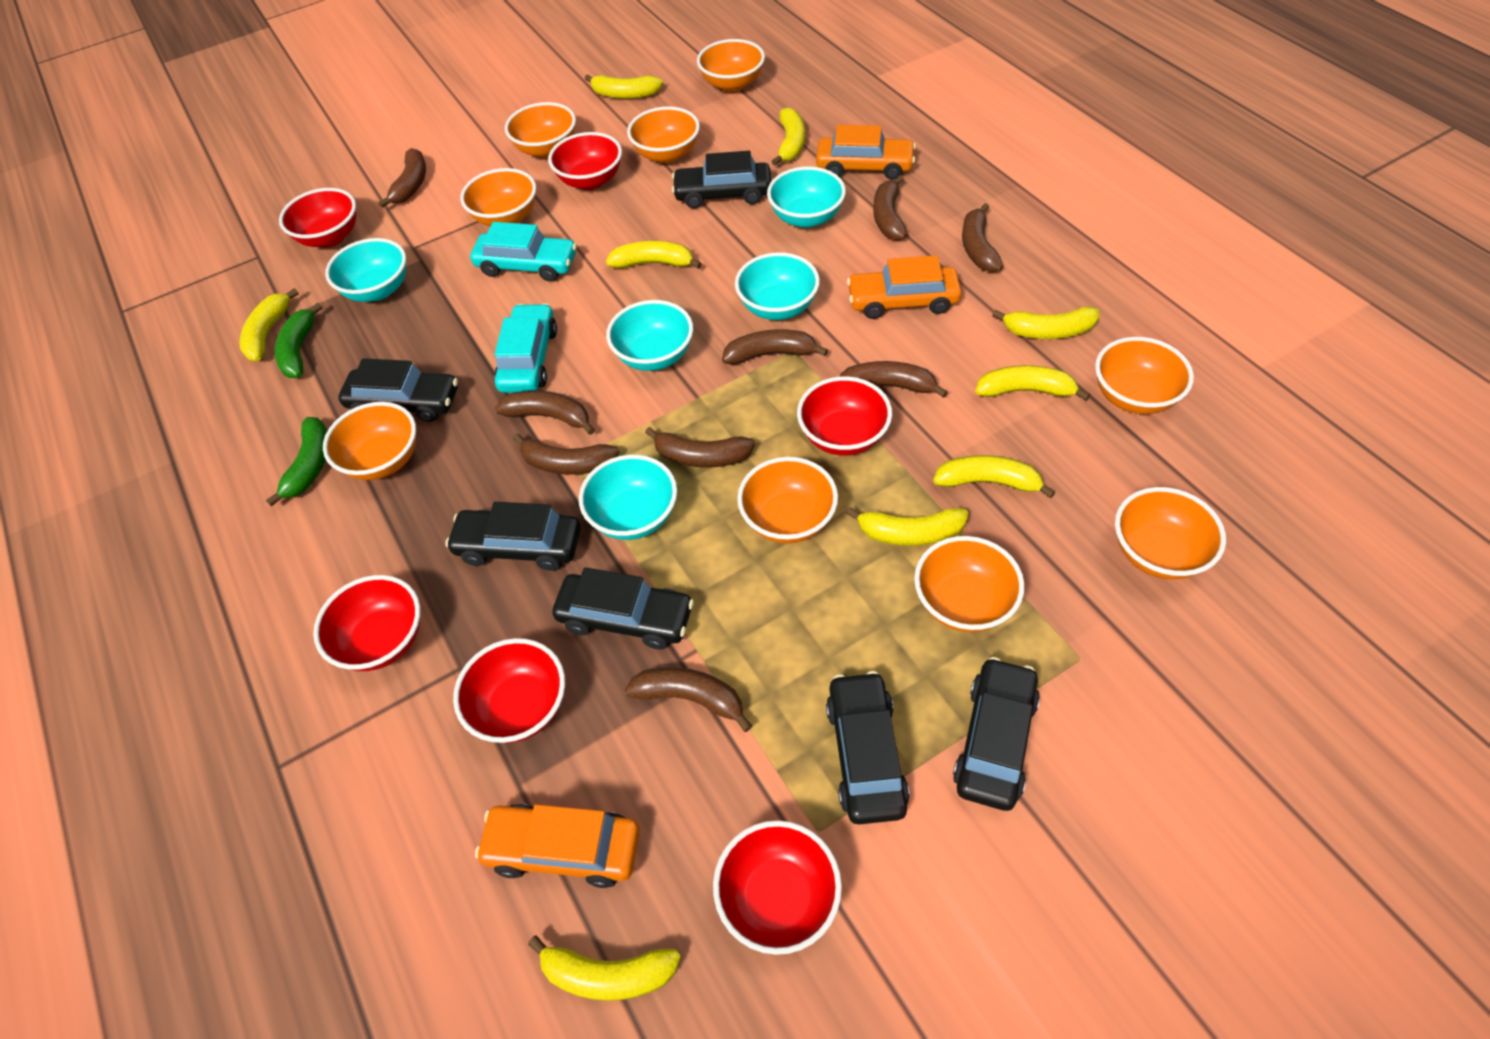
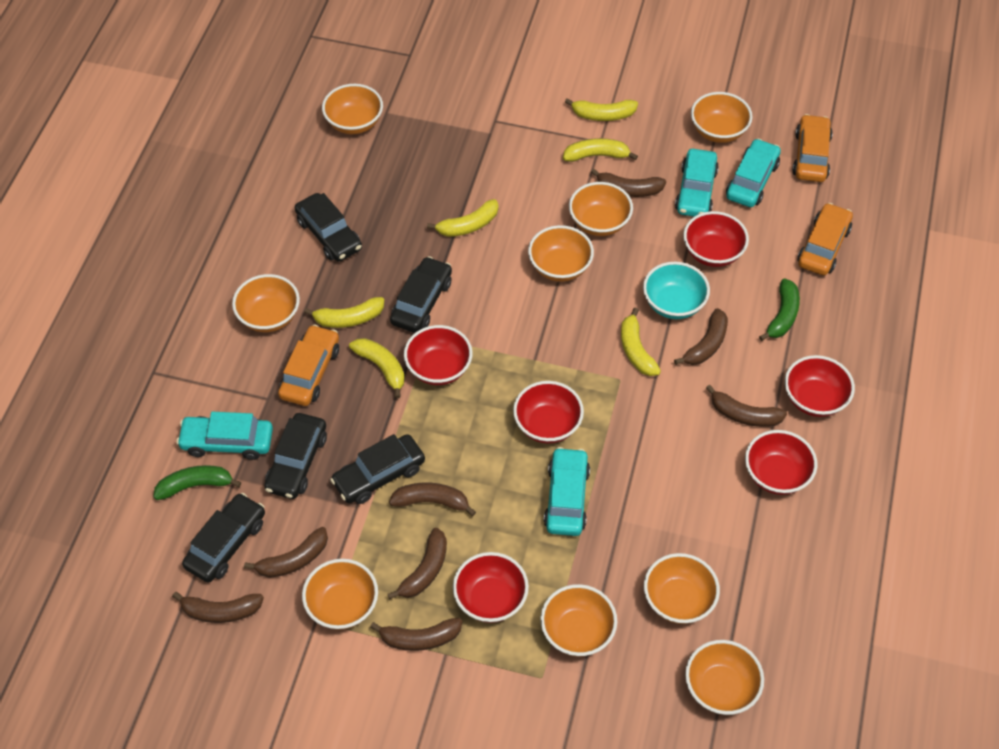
black car: [338,358,458,422] [445,502,581,571] [552,567,694,650] [672,151,771,209] [826,671,910,824] [953,657,1040,811] = 6 -> [182,493,265,583] [264,413,327,499] [295,193,362,262] [330,434,425,504] [390,256,452,333] = 5
brown banana: [379,148,426,208] [495,391,595,435] [513,433,620,475] [625,667,752,732] [645,427,755,467] [722,329,828,365] [840,361,948,398] [873,175,907,241] [962,203,1003,272] = 9 -> [172,592,264,623] [244,527,328,578] [370,618,463,651] [388,528,447,599] [389,483,476,516] [591,168,666,197] [674,308,728,365] [706,385,787,427] = 8
turquoise bowl: [325,238,406,302] [579,455,677,540] [606,300,693,371] [735,252,820,320] [767,166,846,228] = 5 -> [643,262,710,319] = 1
turquoise car: [470,222,577,282] [494,303,557,393] = 2 -> [177,412,273,460] [544,447,590,536] [675,149,719,217] [726,138,781,207] = 4
yellow banana: [240,288,299,361] [528,935,681,1001] [585,74,663,99] [606,241,702,269] [771,108,805,166] [846,507,968,546] [933,455,1055,498] [975,365,1090,400] [992,306,1100,339] = 9 -> [304,297,384,328] [349,338,405,398] [427,199,498,237] [563,138,638,162] [565,98,638,121] [621,308,661,376] = 6

